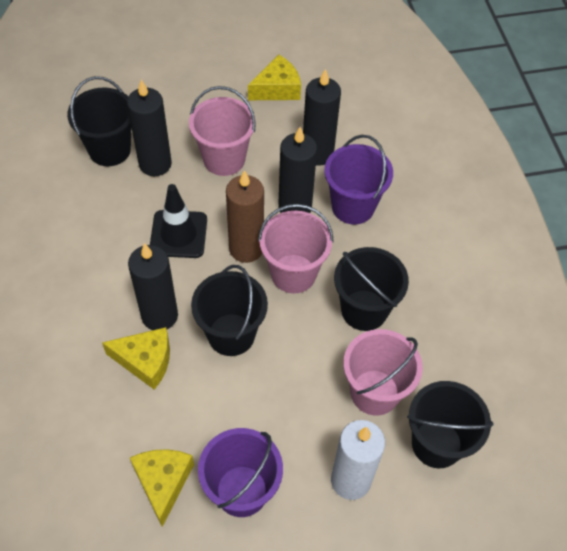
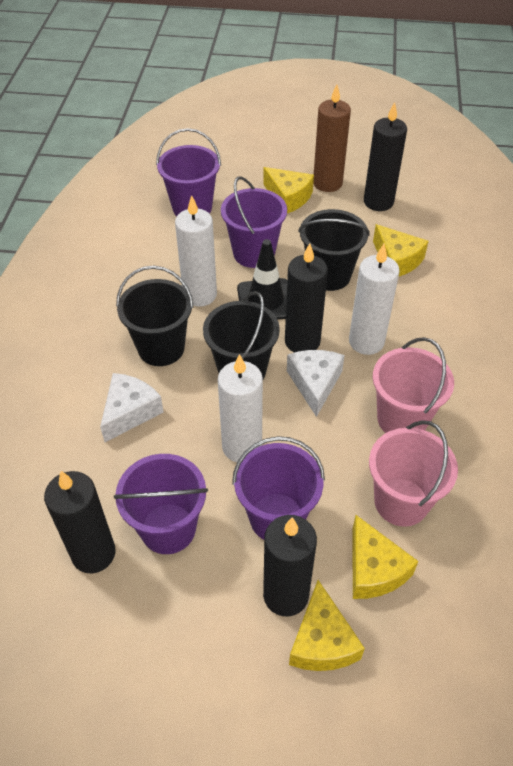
black bucket: [67,76,131,166] [191,265,268,356] [334,247,409,331] [407,381,494,468] = 4 -> [116,266,194,366] [203,291,280,379] [298,209,370,291] = 3
pink bucket: [189,86,256,176] [258,204,334,293] [343,329,423,416] = 3 -> [369,420,458,527] [373,337,454,433] = 2
purple bucket: [198,428,283,517] [324,135,393,225] = 2 -> [114,454,208,554] [156,128,221,216] [221,176,287,268] [232,436,325,540] = 4
white candle: [331,420,385,500] = 1 -> [175,195,217,307] [218,354,263,462] [349,244,400,355] = 3
white cheese: none = 0 -> [100,373,164,442] [287,350,345,417] = 2
yellow cheese: [102,327,170,390] [130,449,194,527] [248,55,301,100] = 3 -> [263,167,314,213] [289,580,365,671] [353,515,419,599] [373,224,429,276] = 4

